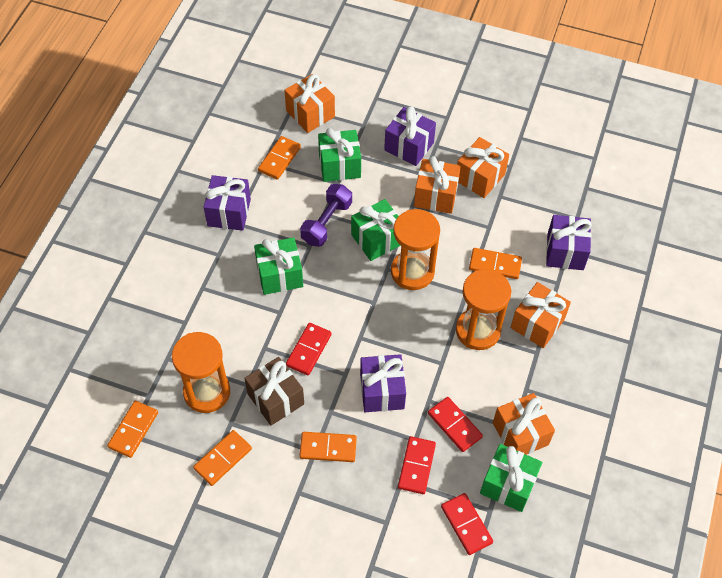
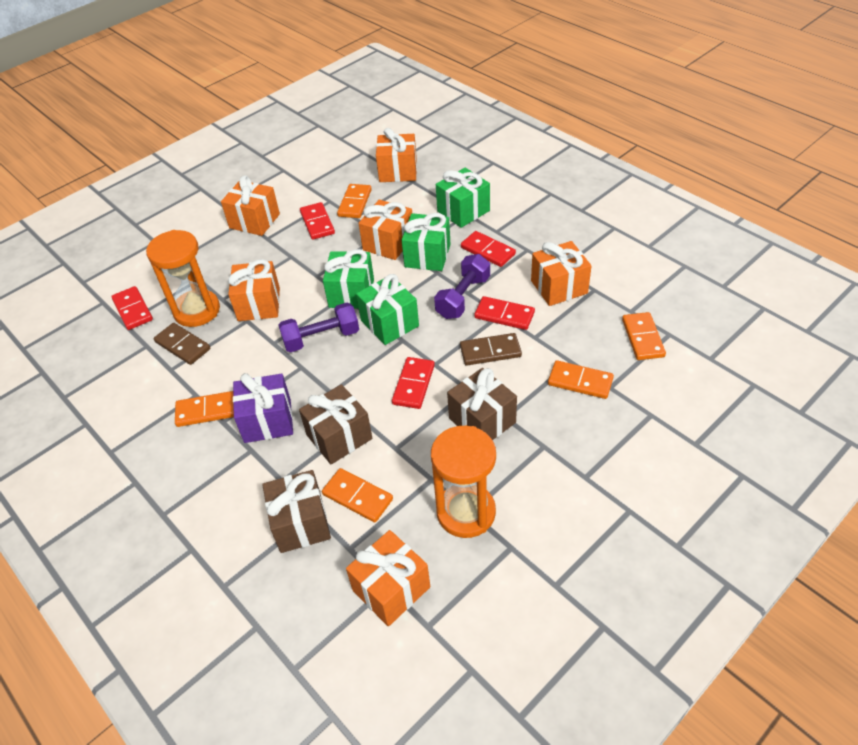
brown domino: none = 0 -> [154,323,210,365] [460,333,522,366] = 2
brown gift: [244,357,304,426] = 1 -> [262,470,331,553] [299,384,372,464] [447,368,517,440] = 3
orange gift: [285,74,335,133] [414,156,461,214] [457,137,509,198] [493,393,555,455] [511,282,571,348] = 5 -> [221,175,280,236] [228,259,280,321] [346,530,430,626] [359,200,412,260] [376,128,417,182] [531,241,592,306] = 6
orange hourglass: [172,332,230,413] [391,209,440,290] [456,269,511,350] = 3 -> [146,230,220,327] [431,426,496,538] = 2
purple dumbbell: [300,184,352,247] = 1 -> [278,303,359,352] [434,254,490,319] = 2
purple gift: [204,175,251,231] [360,354,406,412] [384,106,436,166] [546,215,592,270] = 4 -> [233,373,293,443] = 1
red domino: [286,323,332,375] [398,436,436,494] [428,397,483,452] [441,493,493,555] = 4 -> [111,286,153,330] [300,202,335,240] [392,357,435,409] [461,231,516,267] [474,296,535,330] = 5

